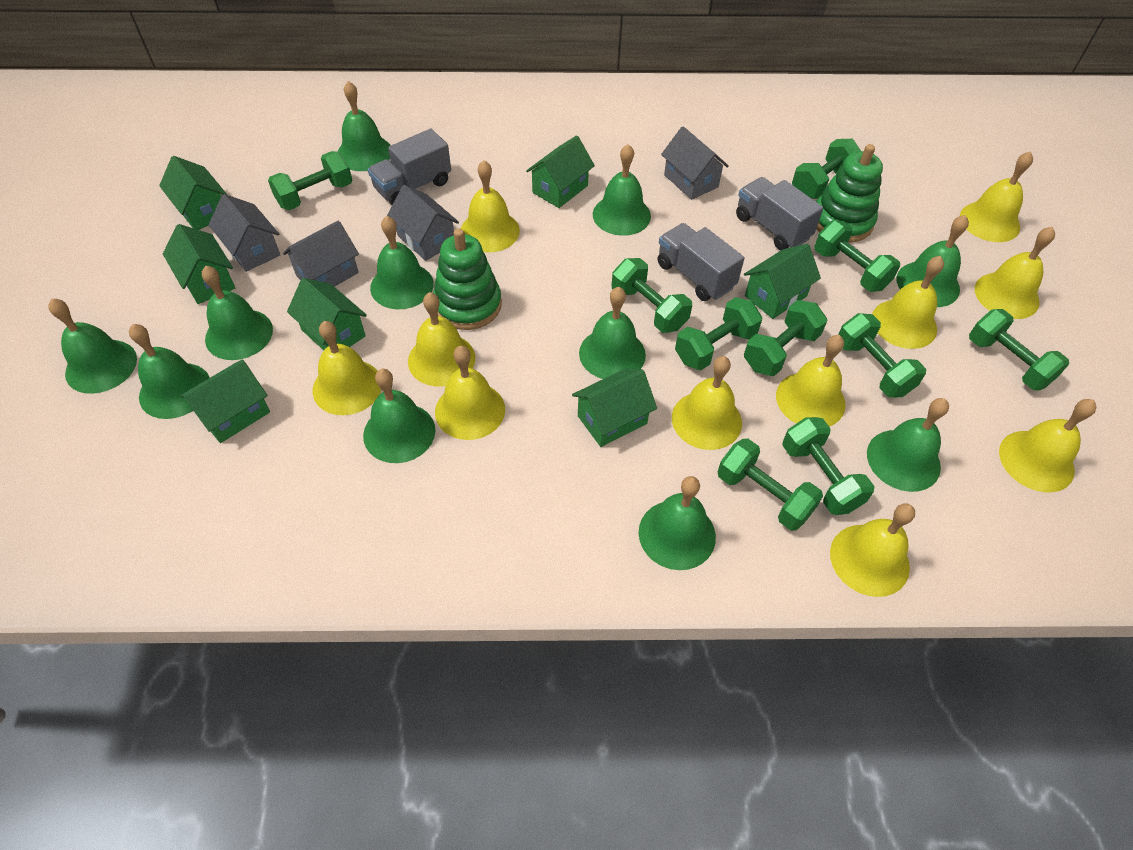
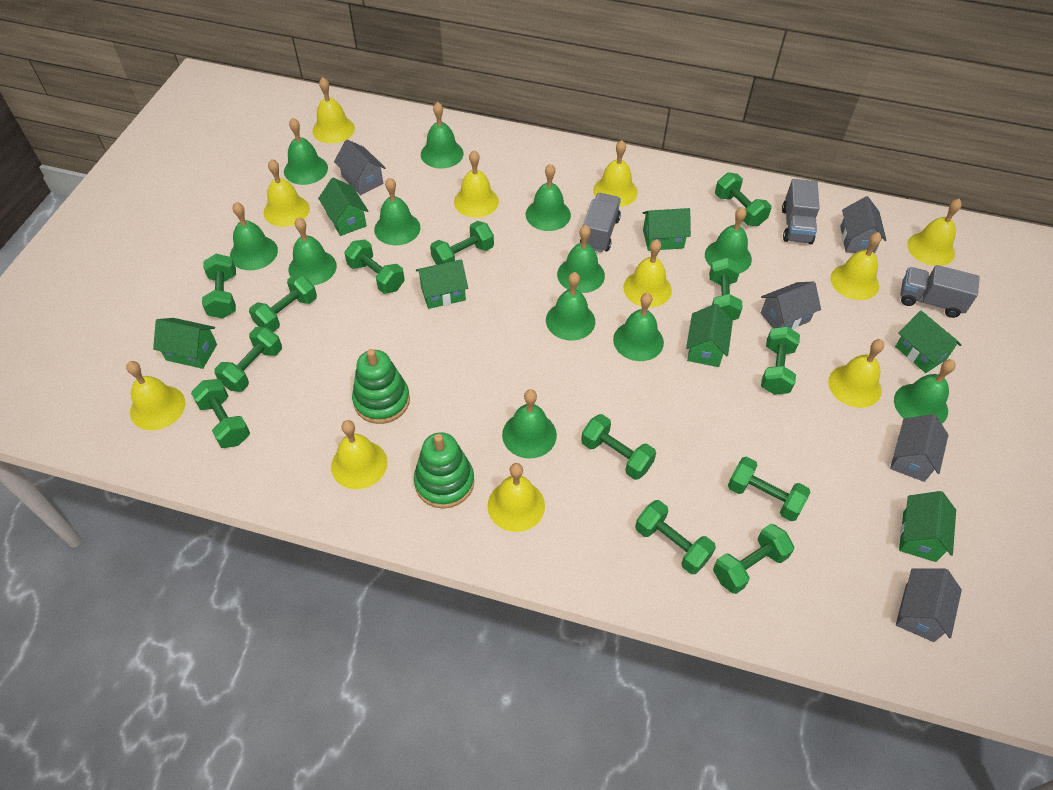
green bell: [48,299,137,394] [129,324,210,419] [202,266,273,360] [338,81,391,171] [363,369,435,463] [370,216,434,309] [579,287,646,379] [593,144,651,236] [639,476,716,570] [867,398,949,492] [896,215,969,307] = 11 -> [230,202,278,270] [284,118,328,185] [289,217,337,285] [374,177,420,245] [421,102,463,169] [502,390,557,459] [526,163,571,231] [546,272,595,341] [557,225,605,293] [613,293,664,361] [705,207,752,273] [894,359,956,424] = 12
green dumbbell: [268,151,352,210] [612,258,692,333] [675,297,762,370] [718,438,823,531] [744,300,828,376] [782,417,875,515] [792,139,861,199] [814,220,900,292] [838,313,926,398] [969,309,1069,390] = 10 -> [191,379,250,448] [202,254,236,319] [214,327,282,392] [249,274,317,332] [344,239,405,294] [430,221,494,265] [581,414,656,480] [635,500,716,574] [709,258,743,320] [713,524,794,594] [715,172,772,226] [728,457,810,521] [761,326,800,395] = 13
grey house: [209,194,280,272] [283,220,359,287] [387,185,459,261] [661,126,729,200] = 4 -> [334,140,385,195] [761,282,821,330] [840,196,887,254] [890,414,948,482] [896,568,962,642] = 5

